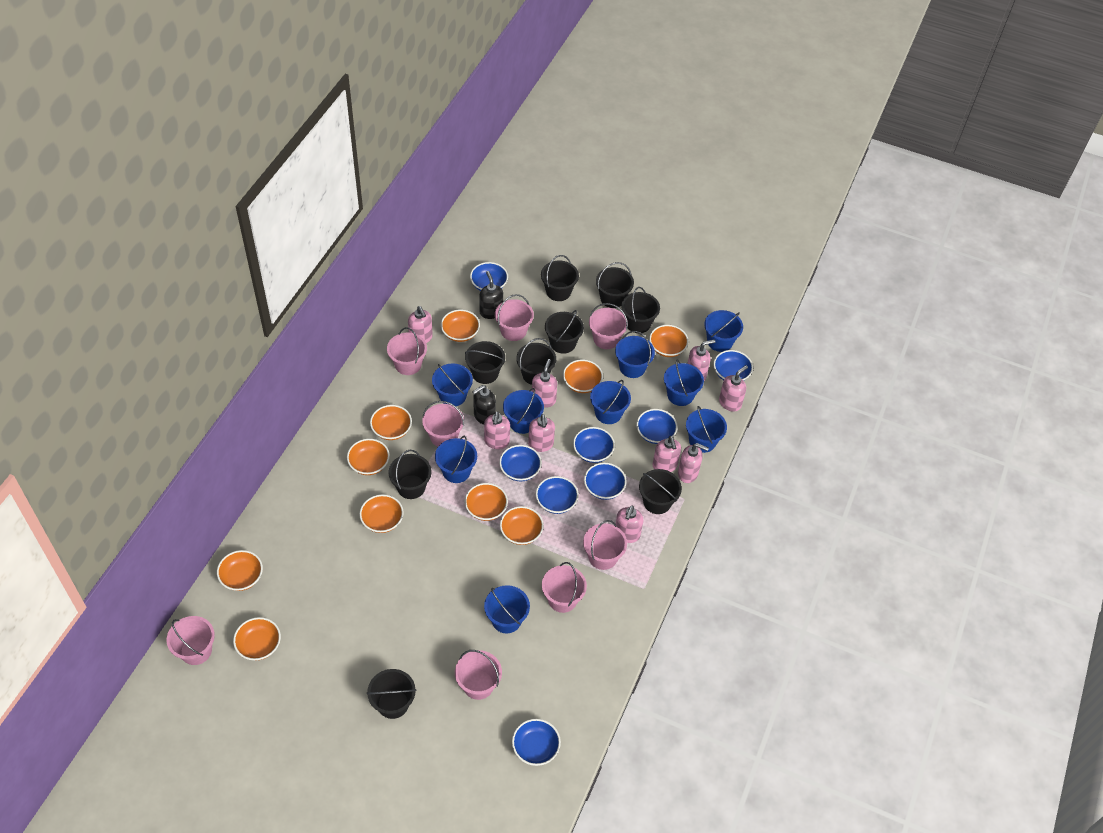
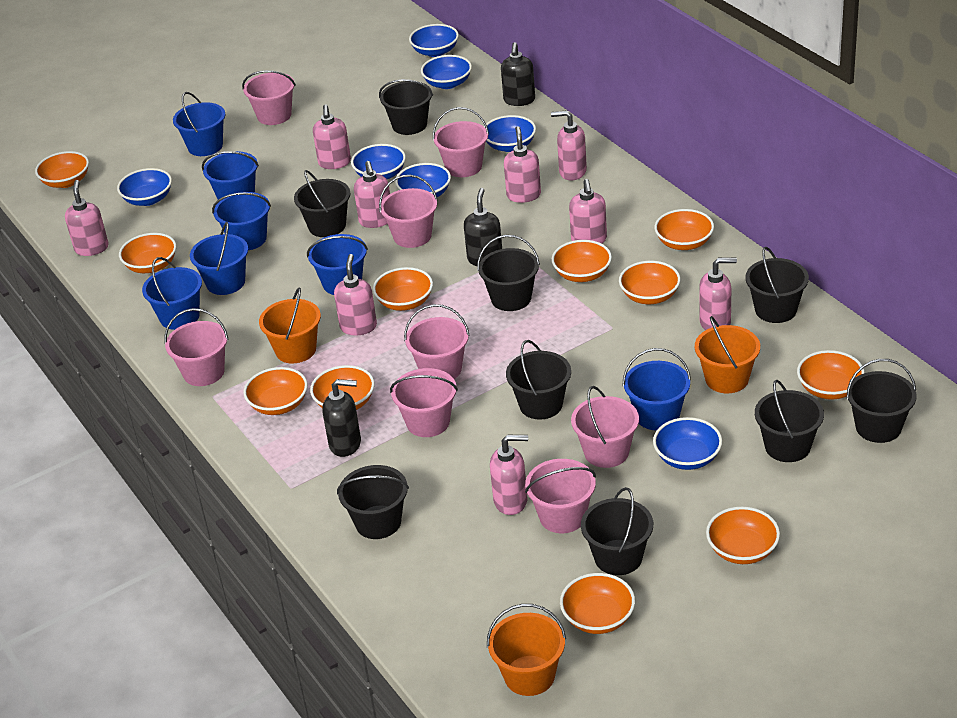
black soap dispenser: [472,385,496,425] [479,271,503,319] = 2 -> [322,379,361,457] [464,188,502,266] [501,42,535,106] = 3
blue bowl: [470,262,508,291] [499,445,542,481] [512,719,561,766] [536,476,579,514] [573,427,615,463] [584,462,627,500] [636,409,678,444] [713,350,753,381] = 8 -> [117,168,172,206] [351,144,406,179] [395,163,451,197] [409,24,459,57] [421,55,472,89] [484,115,536,152] [653,417,722,470] = 7
blue bucket: [432,363,473,406] [435,436,477,483] [484,585,530,634] [503,388,544,434] [590,380,631,424] [615,331,655,378] [664,360,704,406] [686,406,727,453] [704,310,743,352] = 9 -> [142,257,202,330] [173,92,225,156] [190,222,248,295] [202,151,259,200] [212,192,271,250] [307,234,368,295] [622,348,691,431] = 7
orange bowl: [217,550,263,591] [233,617,281,660] [347,439,390,475] [359,494,404,533] [370,405,412,440] [441,309,480,342] [465,483,508,521] [500,506,544,545] [563,359,603,393] [649,325,689,357] = 10 -> [35,151,89,188] [119,233,177,273] [243,367,308,415] [310,365,375,410] [373,267,433,311] [551,240,612,282] [560,573,635,634] [619,261,681,304] [654,209,714,250] [706,507,780,564] [797,350,865,400] = 11
orange bucket: none = 0 -> [259,287,321,363] [487,604,566,696] [695,316,760,393] = 3

